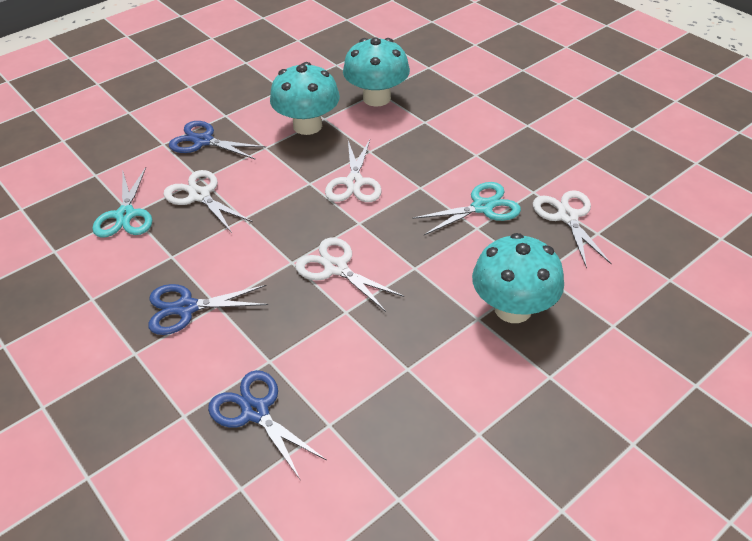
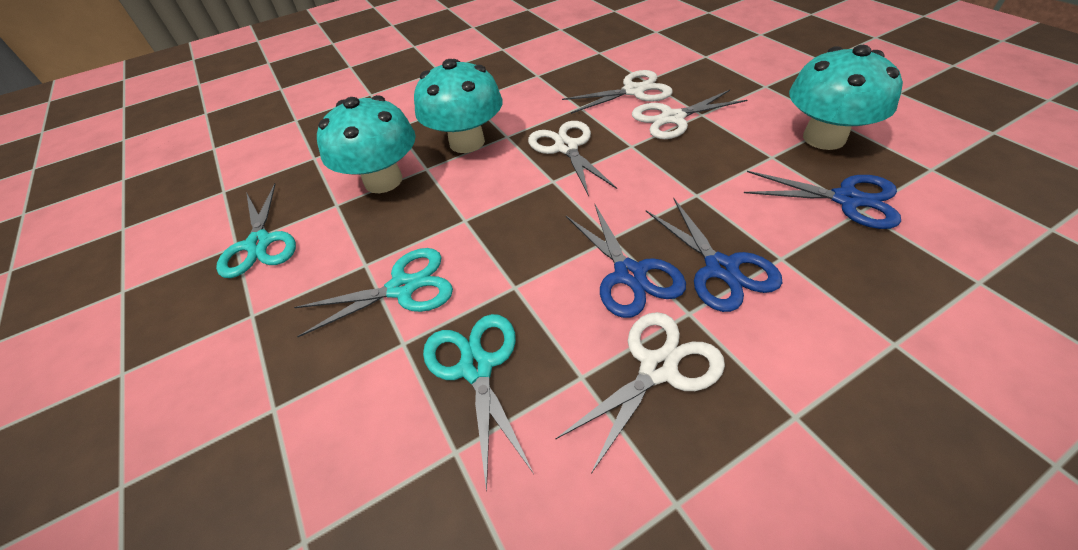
turquoise scissors: [92,167,152,238] [412,182,521,235] = 2 -> [216,183,296,278] [294,248,453,337] [423,314,534,492] = 3

